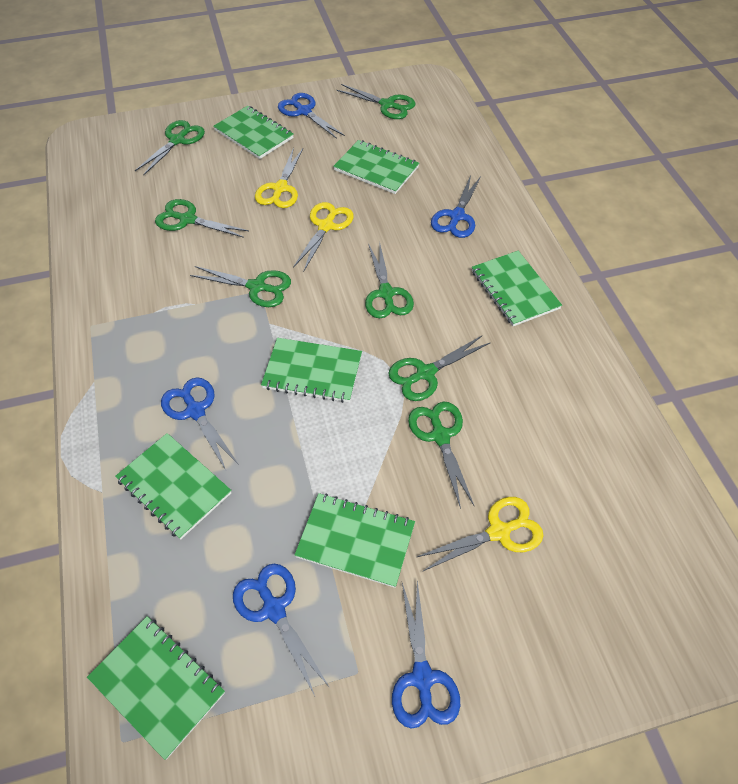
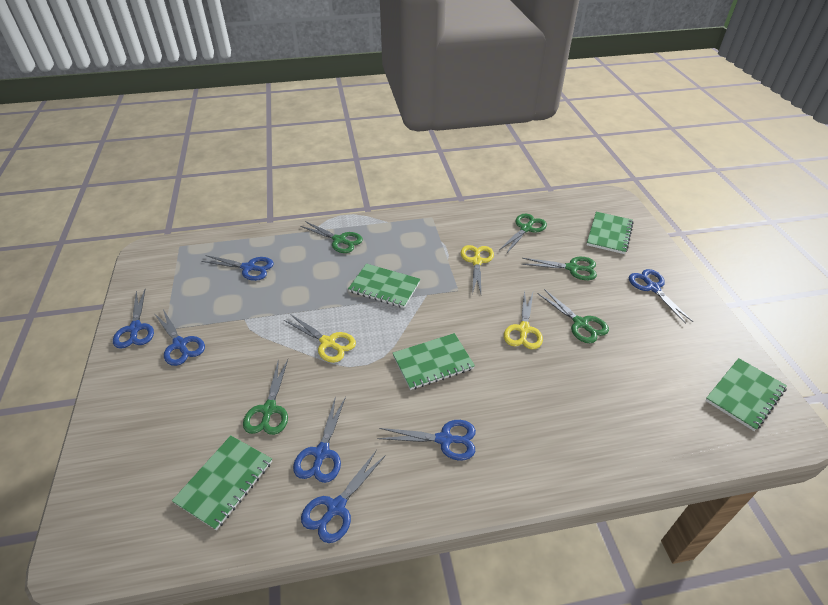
blue scissors: [161,377,239,470] [233,564,330,696] [278,93,345,139] [392,581,460,729] [431,175,481,238] = 5 -> [113,290,154,349] [154,309,205,366] [201,255,274,281] [293,396,346,483] [301,450,386,543] [377,420,476,461] [629,269,693,324] = 7
green notebook: [87,616,225,760] [115,433,232,539] [213,106,294,159] [261,338,362,403] [295,493,415,588] [333,140,419,194] [472,251,562,326] = 7 -> [172,435,272,530] [348,263,421,308] [393,333,475,390] [587,212,634,254] [705,358,787,431] = 5
green scissors: [135,120,205,176] [155,199,249,238] [190,266,291,307] [336,84,416,119] [365,241,414,318] [388,335,491,401] [408,402,474,509] = 7 -> [243,359,288,435] [300,221,363,253] [499,214,547,254] [522,257,597,280] [537,289,609,343] = 5

